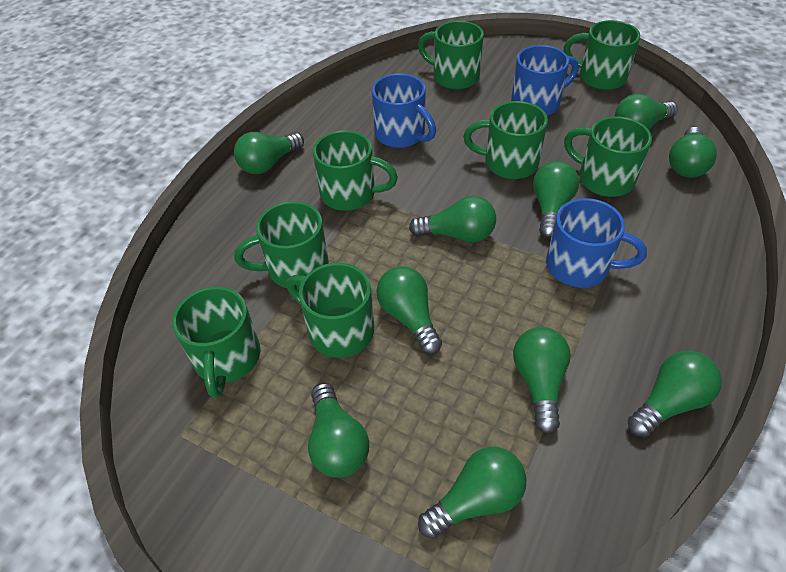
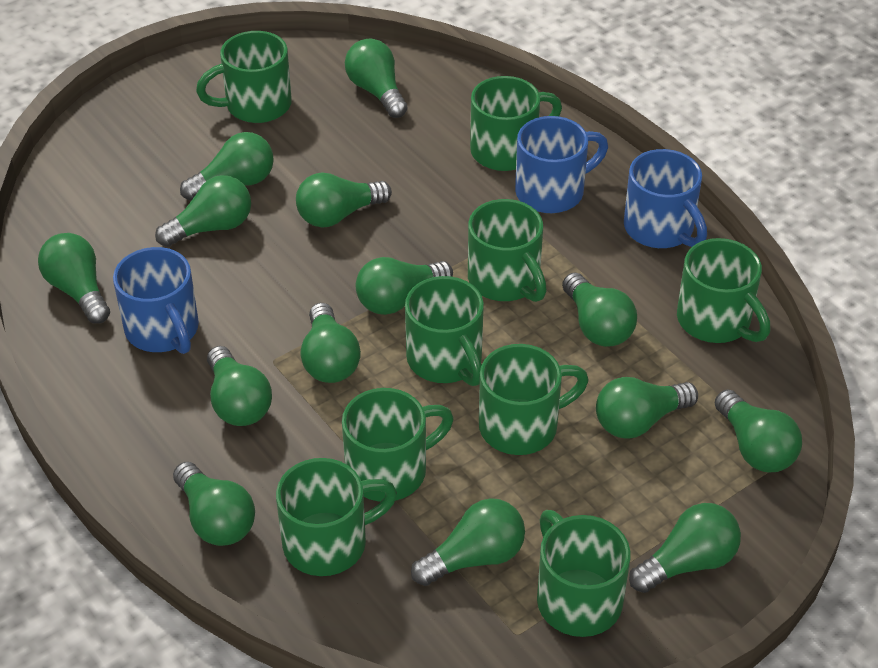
green light bulb: [234,132,304,174] [308,383,369,478] [376,266,442,354] [409,195,496,243] [418,447,526,539] [513,327,571,434] [533,161,579,238] [615,94,678,130] [627,351,722,437] [669,127,717,178] = 10 -> [38,233,110,324] [155,175,251,247] [173,462,255,546] [180,132,274,201] [207,346,272,426] [296,173,392,228] [301,303,361,383] [345,38,408,118] [356,257,453,315] [411,498,525,586] [562,273,637,347] [596,377,698,439] [629,503,741,593] [715,389,802,472] = 14
green mug: [172,286,260,398] [234,201,329,289] [287,263,374,358] [313,130,398,211] [418,21,484,90] [463,101,548,179] [564,20,640,90] [564,116,652,197] = 8 -> [196,31,292,123] [276,458,397,576] [342,388,454,502] [405,276,484,386] [468,199,547,302] [470,76,562,171] [479,344,589,455] [537,510,631,637] [677,238,771,343] = 9

